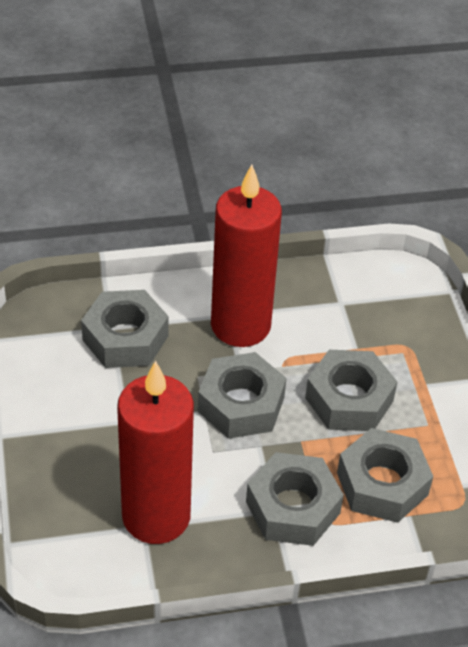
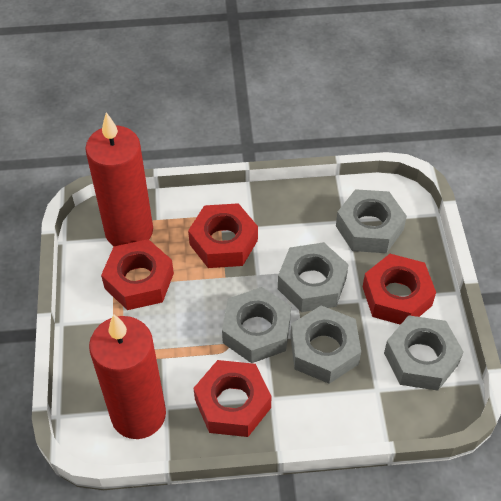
red nut: none = 0 -> [101,239,174,310] [188,203,258,268] [193,360,272,437] [363,254,436,325] = 4

